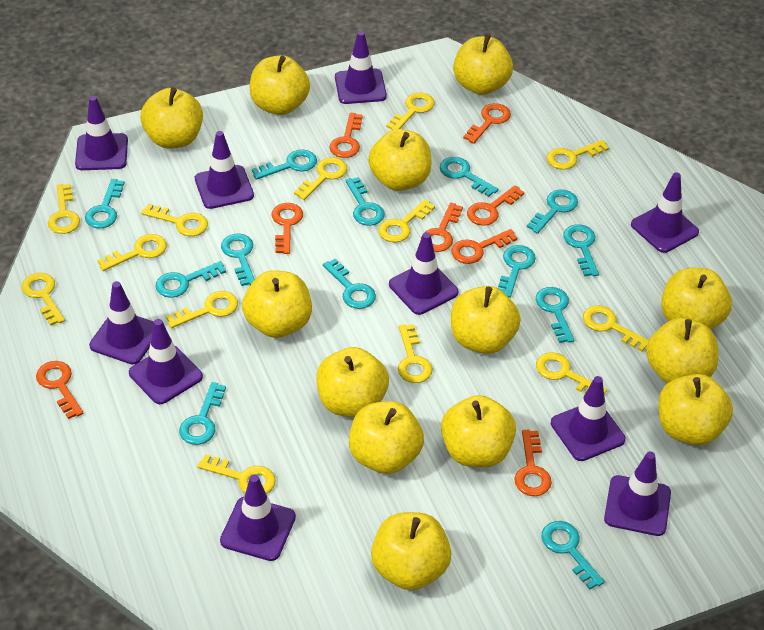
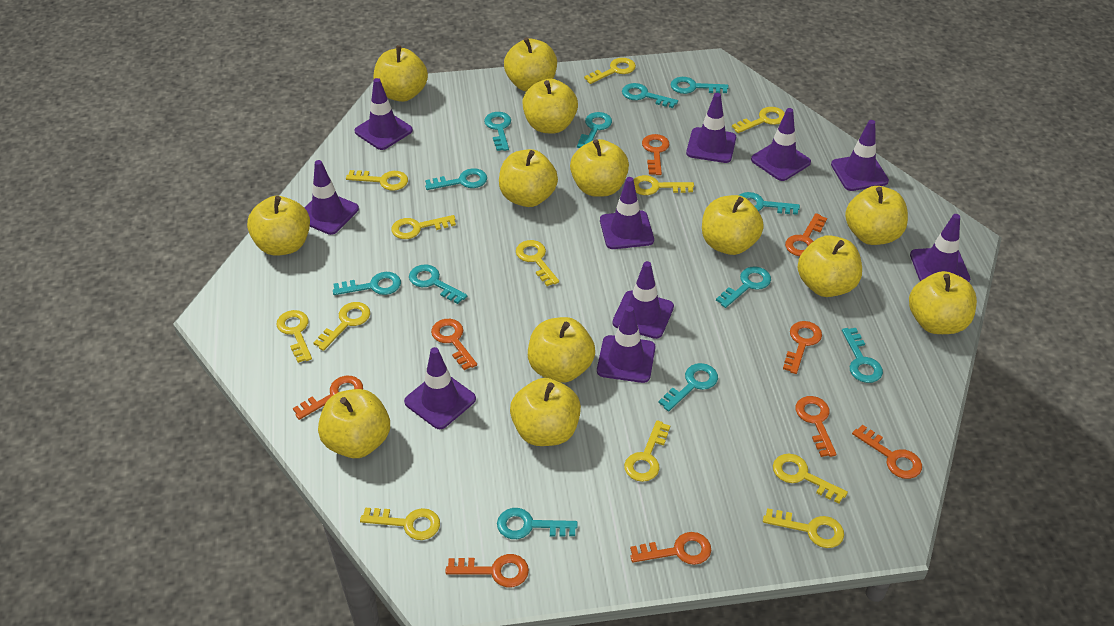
orange key: [36,361,83,419] [272,203,303,254] [329,113,363,158] [421,203,463,252] [451,229,517,264] [463,103,511,144] [467,185,524,226] [514,430,552,496] = 8 -> [293,376,363,420] [431,319,477,370] [445,554,529,587] [630,532,711,565] [642,134,670,175] [783,321,822,374] [785,213,827,256] [796,396,836,457] [852,425,922,479] = 9
turquoise key: [85,179,125,228] [156,261,226,298] [179,382,226,445] [221,233,255,286] [252,149,317,180] [323,259,376,309] [345,177,385,226] [440,157,498,197] [498,245,536,298] [527,189,578,234] [536,287,574,343] [542,521,605,589] [563,224,599,276] = 13 -> [333,272,401,295] [409,264,467,304] [425,168,487,190] [484,112,511,151] [497,508,578,539] [577,112,612,148] [622,83,678,108] [658,363,718,411] [670,77,729,94] [716,267,771,308] [739,192,800,215] [842,328,883,383] = 12
yellow key: [21,273,65,326] [48,184,80,234] [97,234,167,271] [141,204,208,236] [166,291,238,328] [197,454,276,494] [294,157,347,200] [379,199,435,242] [386,93,435,130] [398,324,433,383] [536,352,607,394] [547,140,609,170] [583,305,649,351] = 13 -> [276,310,312,363] [313,302,370,351] [346,170,408,191] [360,507,440,540] [391,215,456,239] [516,240,559,286] [584,58,636,84] [624,420,670,482] [634,175,694,195] [732,107,785,133] [763,508,844,548] [773,454,848,504] = 12

